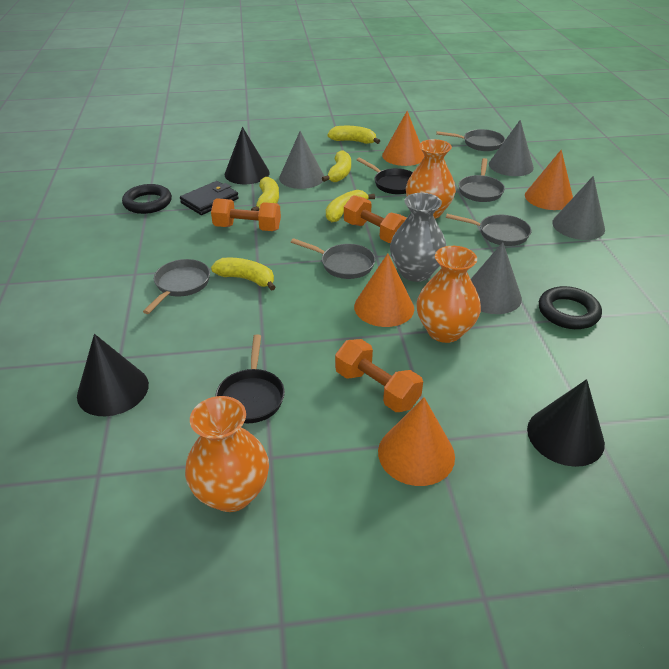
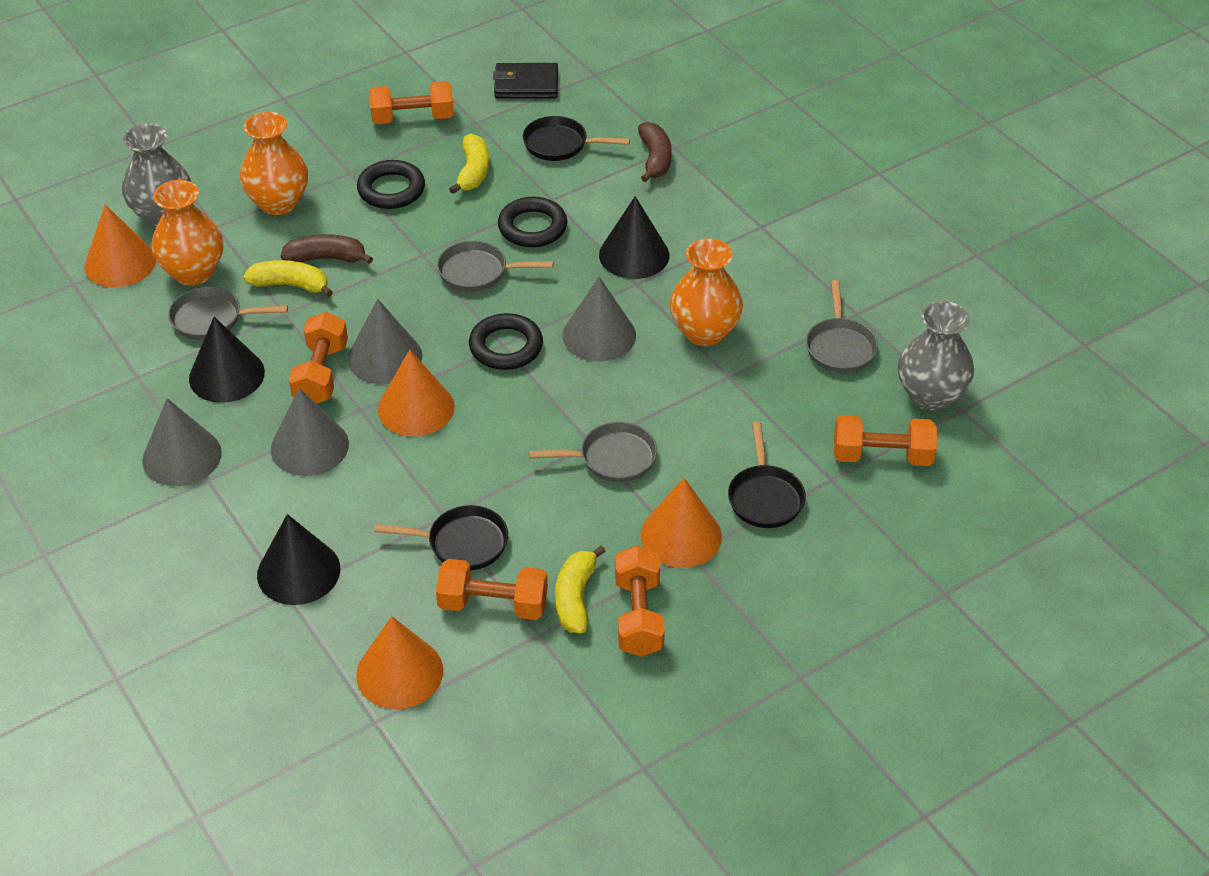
black pan: [216,334,285,423] [357,158,413,194] = 2 -> [374,505,508,570] [523,116,630,161] [728,422,806,528] = 3
black ring: [122,184,172,214] [539,286,602,329] = 2 -> [357,160,425,209] [469,313,543,370] [498,197,567,247] = 3
brown banana: none = 0 -> [281,234,373,264] [638,122,672,182] = 2
grey pan: [143,259,210,314] [291,238,375,279] [436,129,505,151] [446,214,531,246] [458,158,505,202] = 5 -> [168,287,288,340] [437,241,554,292] [529,422,657,482] [806,280,878,373] = 4
grey vase: [390,193,446,282] = 1 -> [122,124,191,227] [898,301,974,411] = 2
orange dumbbell: [211,198,281,231] [335,339,423,412] [344,195,407,243] = 3 -> [289,312,348,404] [369,81,454,124] [436,559,548,620] [615,545,665,657] [834,415,937,466] = 5
yellow banana: [211,258,276,291] [251,177,279,211] [322,150,351,182] [326,190,375,222] [327,126,380,144] = 5 -> [243,260,333,297] [449,134,489,194] [555,545,606,633] = 3

